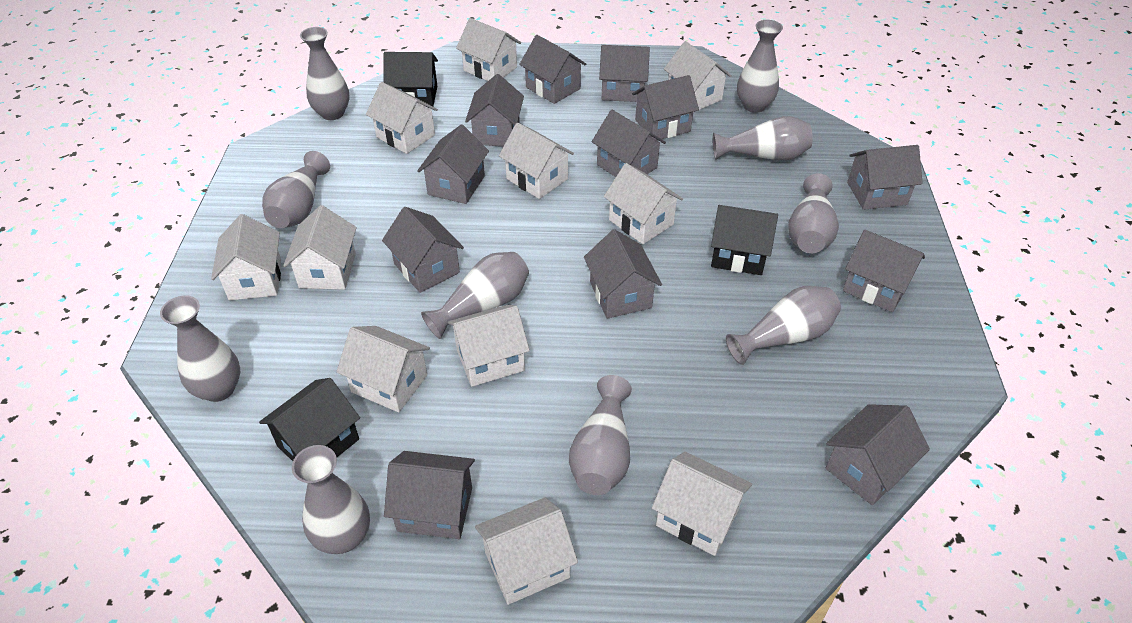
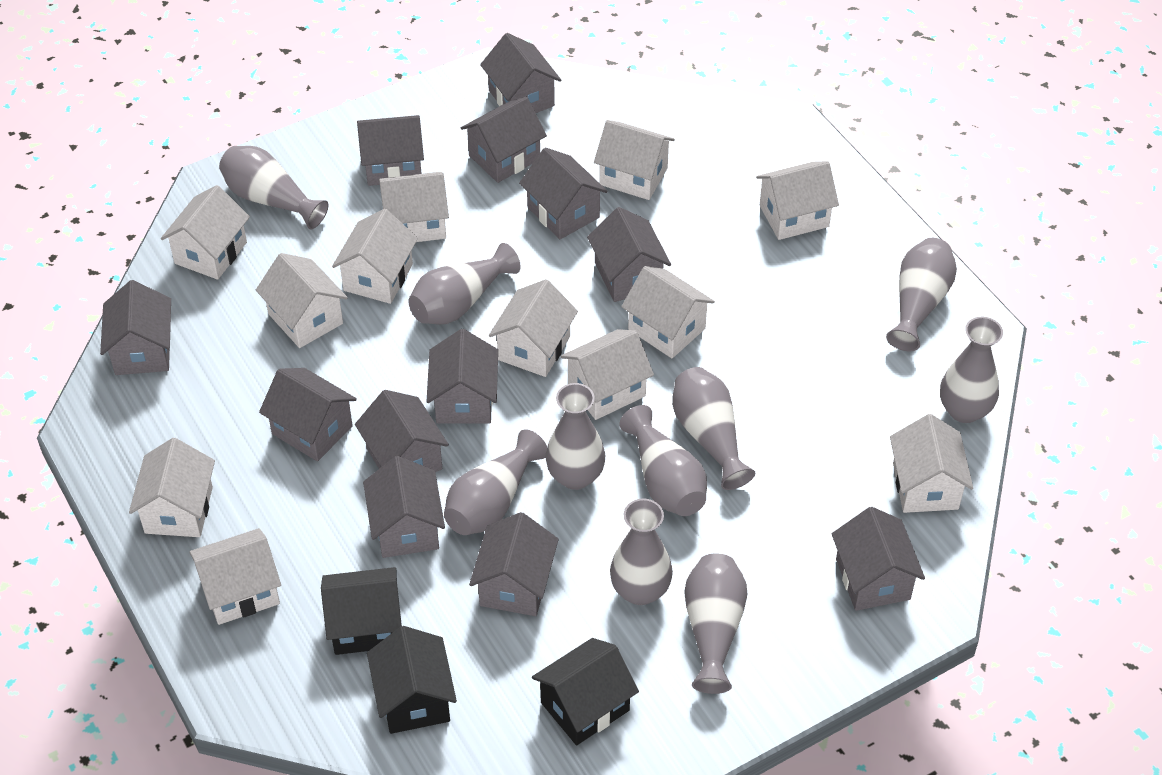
white house: [211,214,281,300] [283,205,357,290] [336,326,430,412] [366,82,438,154] [448,305,530,387] [456,18,521,81] [475,497,578,605] [499,123,574,199] [604,163,683,244] [652,452,752,556] [664,41,732,110] = 11 -> [129,438,215,537] [161,185,250,280] [190,528,281,625] [256,253,348,348] [332,209,418,304] [379,172,449,242] [489,279,578,377] [561,329,654,420] [594,120,675,200] [621,266,715,358] [756,161,839,240] [890,414,973,513] = 12

